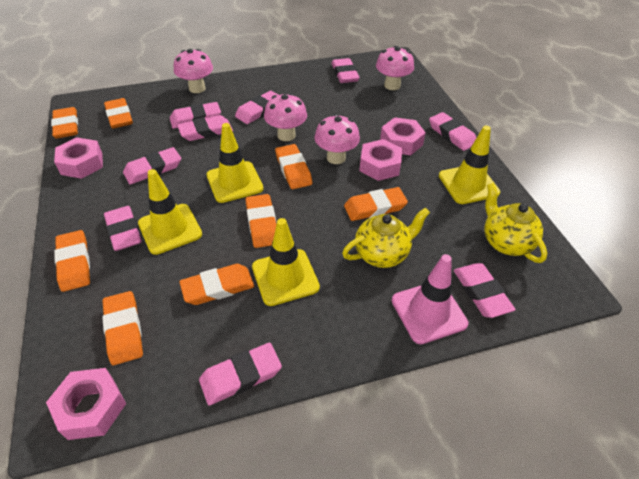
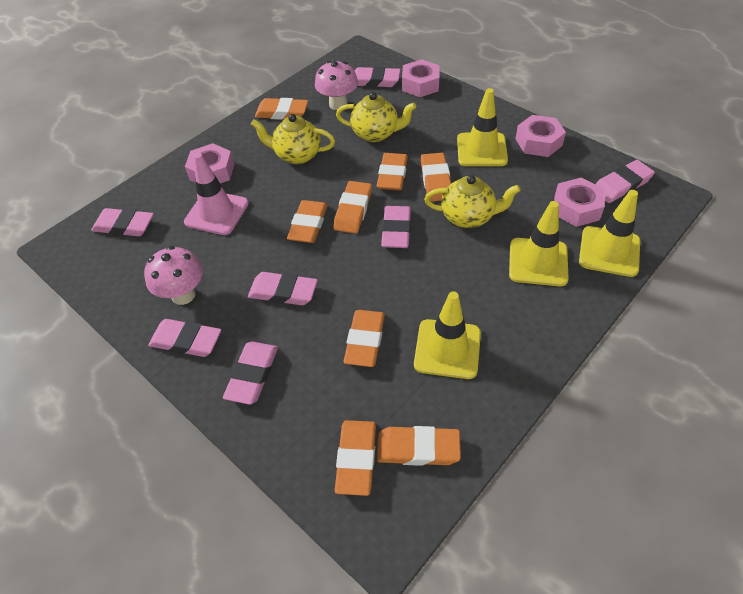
pink eraser: [104,206,142,251] [123,147,181,184] [170,102,221,129] [177,115,233,141] [199,343,282,405] [235,91,278,124] [332,58,360,83] [429,112,476,151] [454,263,516,318] = 9 -> [91,208,154,236] [148,319,221,357] [223,342,278,405] [248,272,318,305] [354,67,400,87] [381,206,411,248] [596,160,655,203] = 7
pink mushroom: [174,49,213,93] [264,93,307,141] [314,114,360,164] [376,46,414,90] = 4 -> [144,246,203,305] [315,61,358,110] = 2
yellow teapot: [342,208,430,268] [484,183,547,263] = 2 -> [251,114,335,164] [336,92,416,142] [424,175,521,228] = 3

